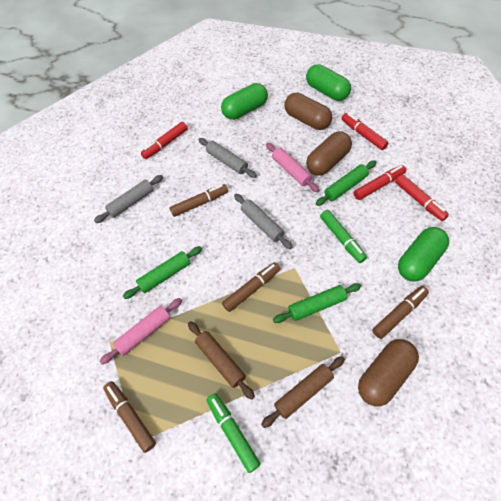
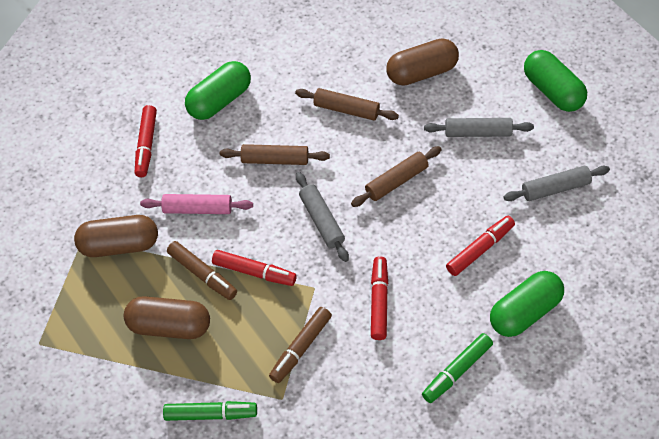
brown marker: [103,381,156,453] [170,184,228,217] [222,262,280,312] [372,286,429,339] = 4 -> [167,241,237,300] [269,307,332,383] = 2
brown rolling pin: [188,321,255,400] [261,356,345,428] = 2 -> [220,144,330,165] [295,88,399,120] [351,146,442,207] = 3
green rolling pin: [123,246,202,299] [273,283,361,323] [316,160,377,206] = 3 -> none = 0
pink rolling pin: [100,298,182,364] [266,143,319,192] = 2 -> [140,194,253,214] = 1

